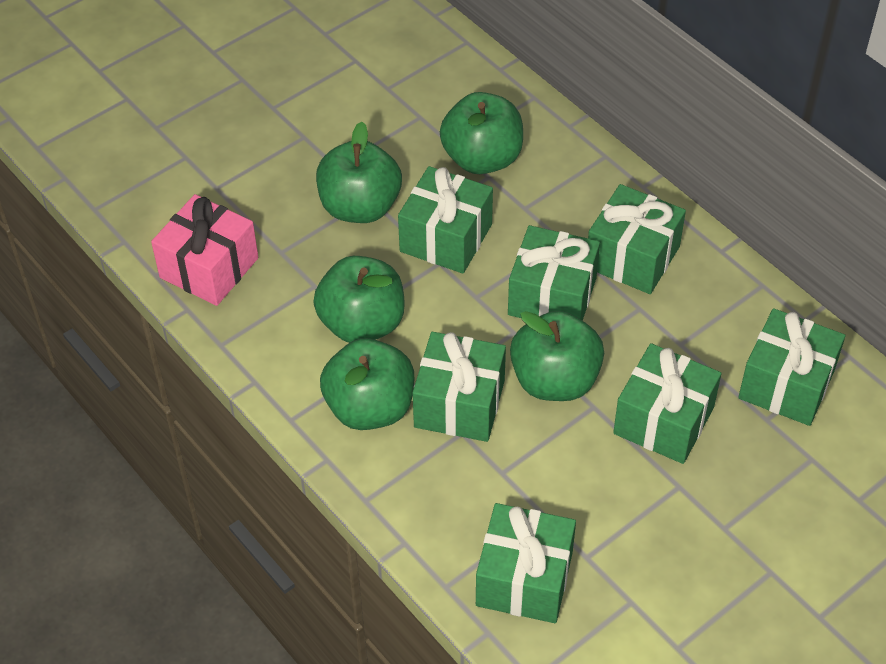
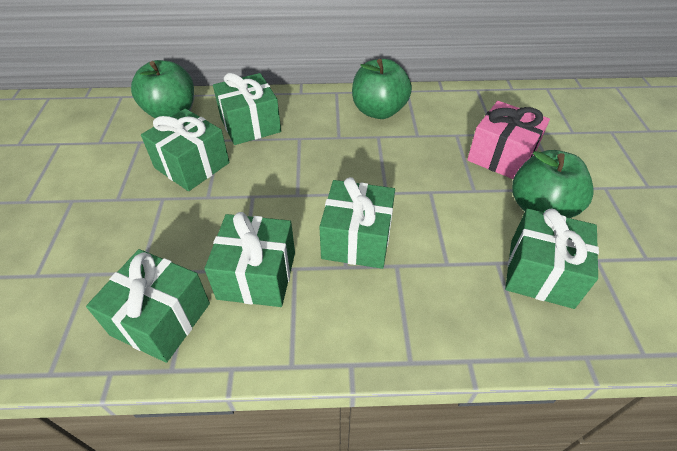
green apple: [313,256,405,343] [316,122,402,223] [320,338,414,430] [440,92,523,174] [510,311,604,401] = 5 -> [131,60,194,118] [352,59,412,119] [512,150,594,218] = 3
green gift: [398,166,493,274] [412,332,506,442] [476,503,576,623] [508,225,600,321] [588,184,686,294] [613,343,722,464] [738,308,845,426] = 7 -> [86,249,210,363] [141,109,230,191] [204,212,295,307] [213,73,281,145] [319,177,395,269] [505,208,599,309] = 6

